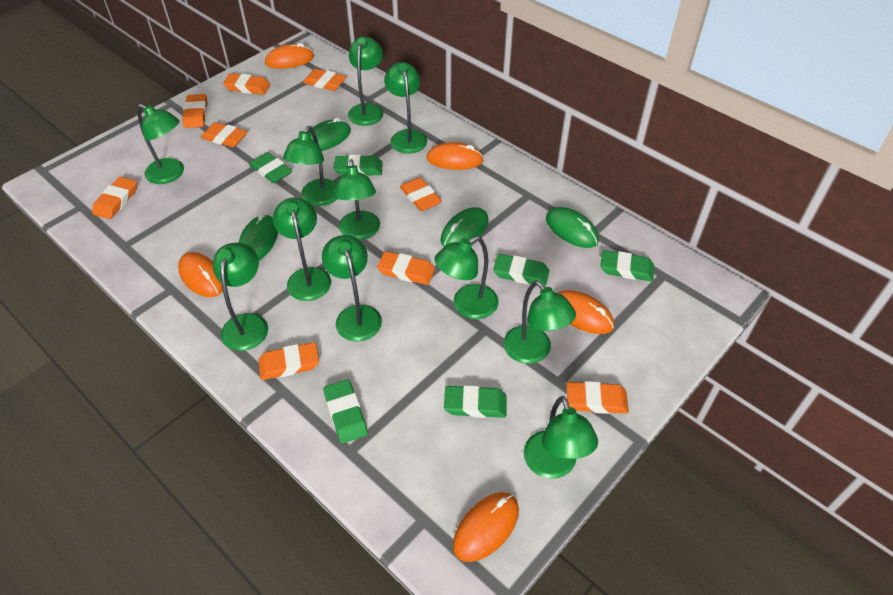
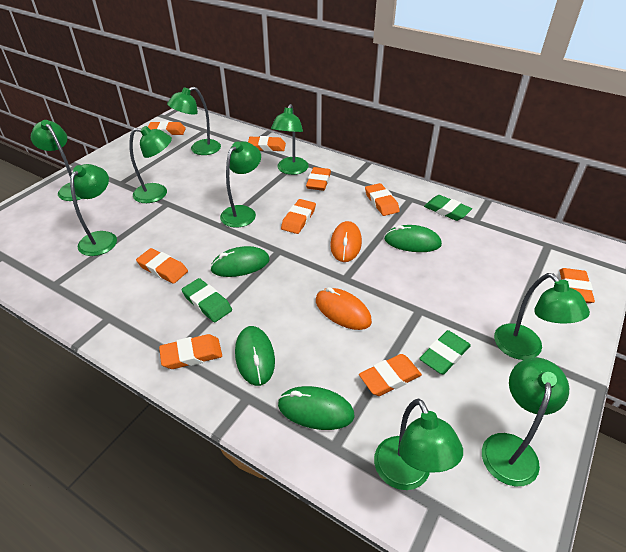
green eraser: [249,152,292,183] [323,379,368,444] [333,155,383,176] [444,385,506,418] [493,254,549,287] [600,250,654,282] = 6 -> [181,278,232,322] [419,330,471,375] [424,195,472,221] = 3
green lamp: [137,104,184,184] [213,243,268,351] [273,197,331,301] [283,126,337,206] [322,235,382,341] [334,159,380,240] [348,37,383,126] [384,62,427,154] [435,236,498,319] [504,281,576,364] [523,396,598,479] = 11 -> [31,120,82,201] [70,164,117,256] [129,126,172,203] [167,87,221,155] [220,141,261,228] [271,104,309,175] [374,399,463,490] [482,358,569,486] [494,273,590,360] = 9
orange mouse: [178,252,223,297] [265,43,314,69] [426,142,484,170] [453,492,519,562] [557,290,614,334] = 5 -> [316,287,372,330] [330,221,362,262] = 2

